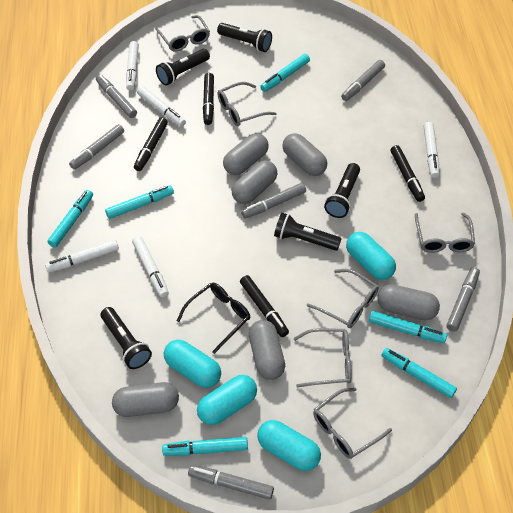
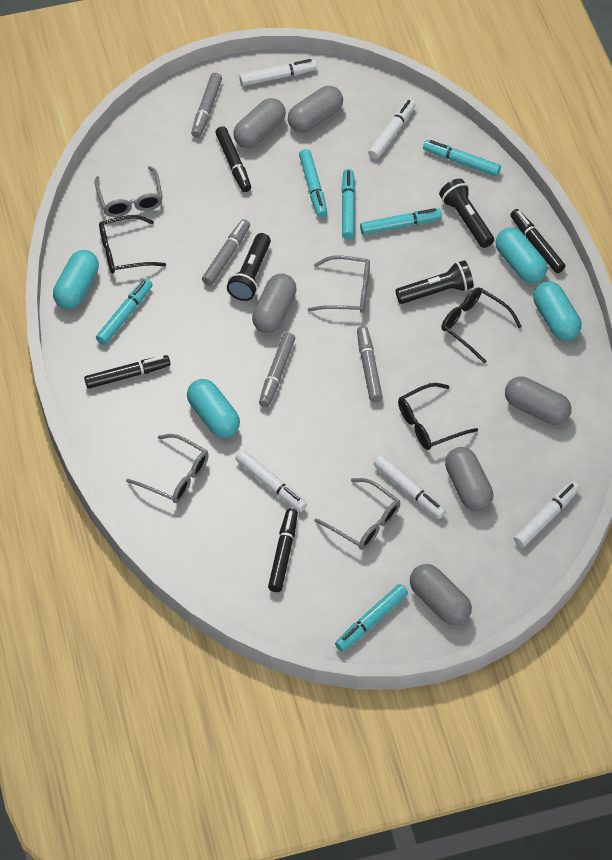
black flashlight: [100,307,152,369] [156,49,210,86] [217,23,272,52] [274,213,342,251] [324,163,360,218] = 5 -> [227,233,271,301] [395,260,474,304] [439,178,494,248] = 3
black glasses: [177,283,250,354] = 1 -> [99,215,166,273] [398,383,478,450] [441,287,522,364] = 3
grey glasses: [155,15,210,52] [217,82,276,126] [294,328,352,387] [307,269,379,328] [313,388,392,459] [415,213,475,253] = 6 -> [95,166,163,217] [126,434,209,503] [307,255,370,313] [314,478,400,550] = 4
grey marker: [69,124,124,170] [96,75,137,118] [188,465,274,500] [241,183,306,219] [341,60,385,101] [446,267,480,332] = 6 -> [191,73,222,138] [202,219,250,286] [259,332,295,407] [357,326,383,403] = 4

